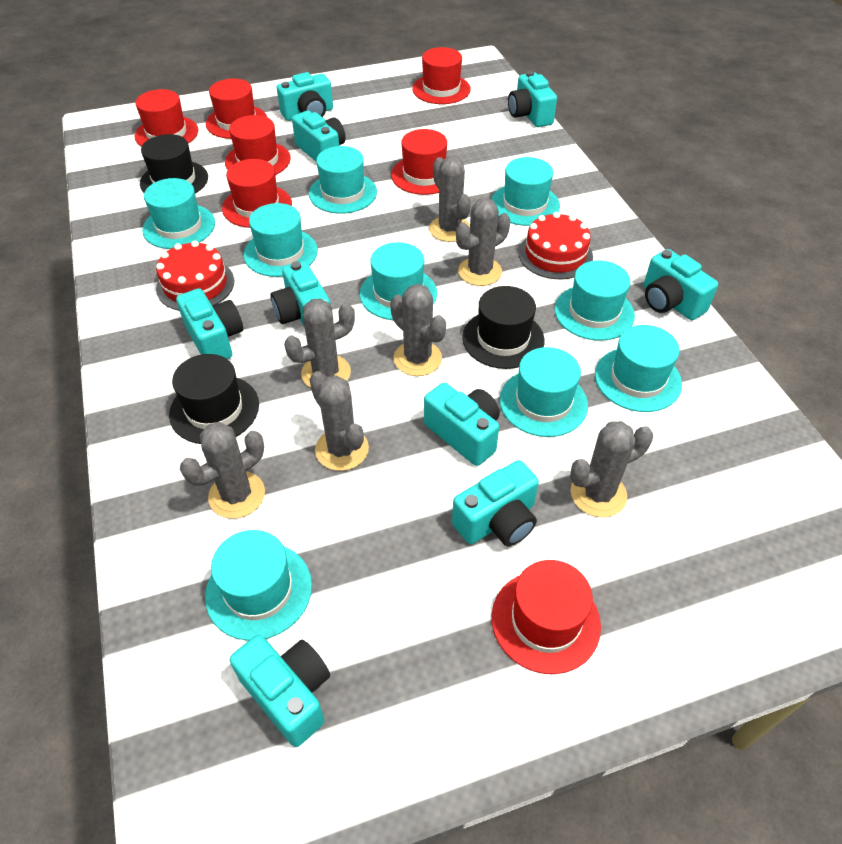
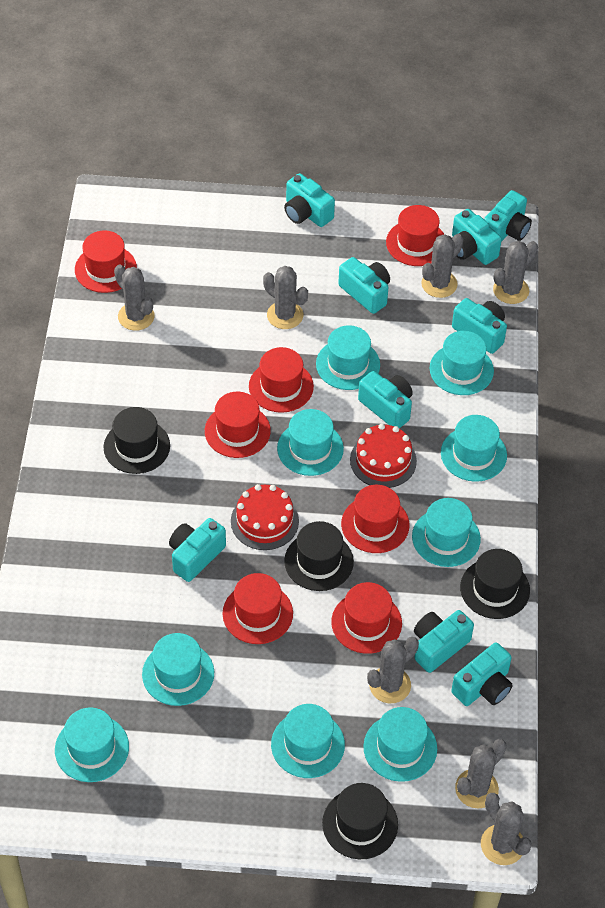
black hat: [140,134,208,193] [169,354,259,444] [462,286,545,369] = 3 -> [104,407,170,474] [284,521,354,591] [322,783,398,859] [460,549,530,619] = 4

